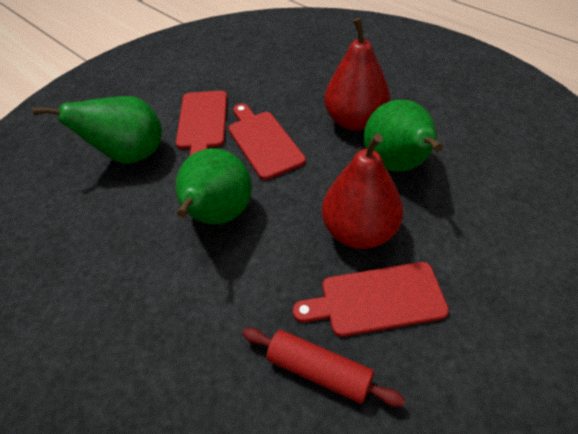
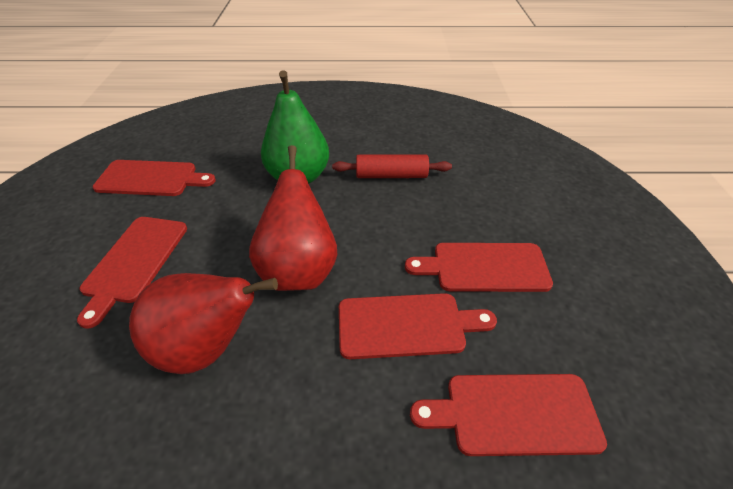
green pear: [32,96,162,164] [175,148,252,224] [364,100,443,172] = 3 -> [261,70,329,184] = 1
red cutting board: [176,91,227,156] [229,104,306,180] [293,262,449,337] = 3 -> [77,217,187,328] [93,160,216,196] [339,293,497,359] [405,243,553,292] [410,374,607,456] = 5

